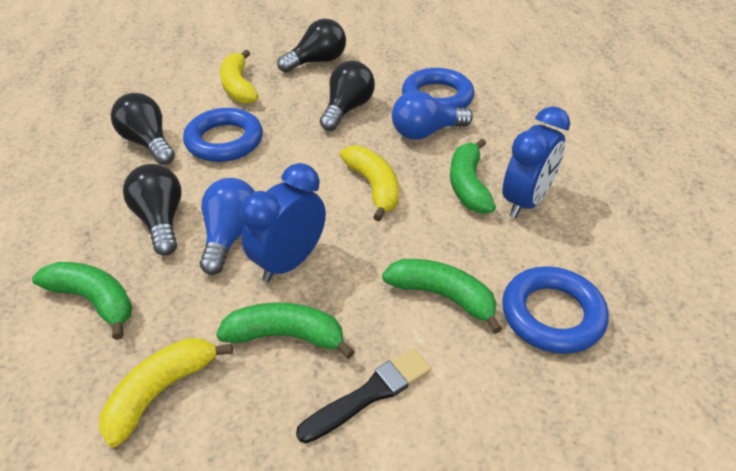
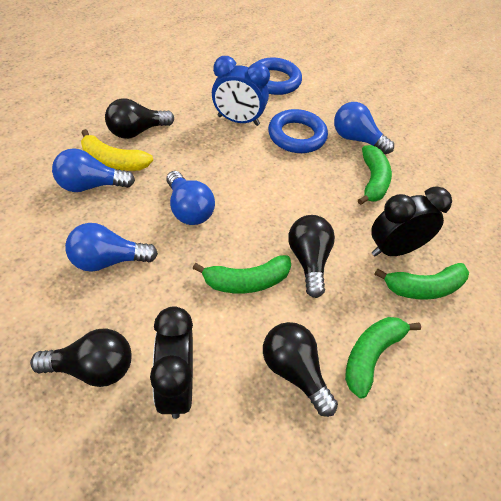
black brush: [296,348,431,443] = 1 -> none = 0
black clock: none = 0 -> [150,306,193,419] [371,186,452,256] = 2
blue clock: [240,163,326,282] [503,106,570,218] = 2 -> [212,56,270,126] = 1
blue light bulb: [199,178,255,275] [392,91,473,140] = 2 -> [52,148,135,192] [65,223,158,272] [166,171,215,225] [334,102,394,154] = 4
blue ring: [183,108,263,162] [402,68,474,108] [502,266,609,354] = 3 -> [255,58,302,95] [268,109,328,153] = 2
yellow banana: [99,338,233,447] [220,50,259,104] [340,146,399,222] = 3 -> [81,129,153,171] = 1

